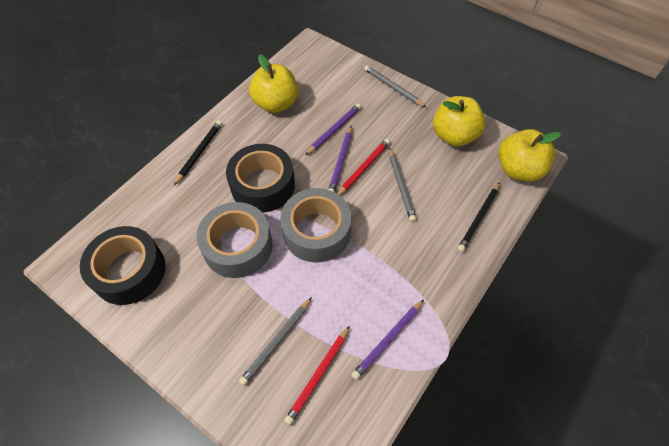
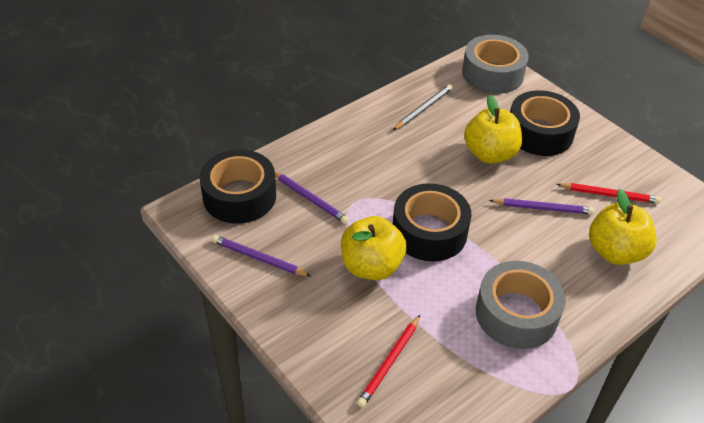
black pencil: [174,120,222,185] [458,182,500,252] = 2 -> none = 0
black tape: [80,226,165,305] [226,144,295,213] = 2 -> [199,149,276,224] [393,183,471,261] [510,90,580,156] = 3
grey pencil: [239,297,312,386] [364,65,426,107] [389,147,416,222] = 3 -> [393,84,453,130] = 1

